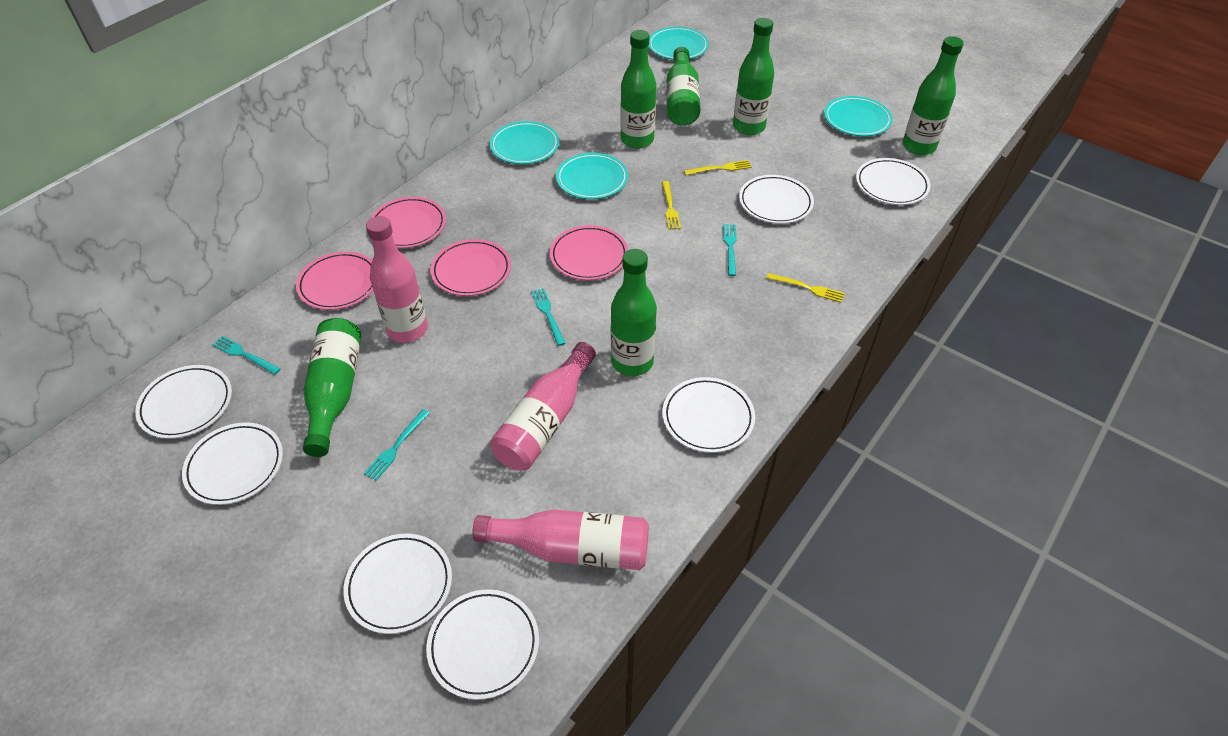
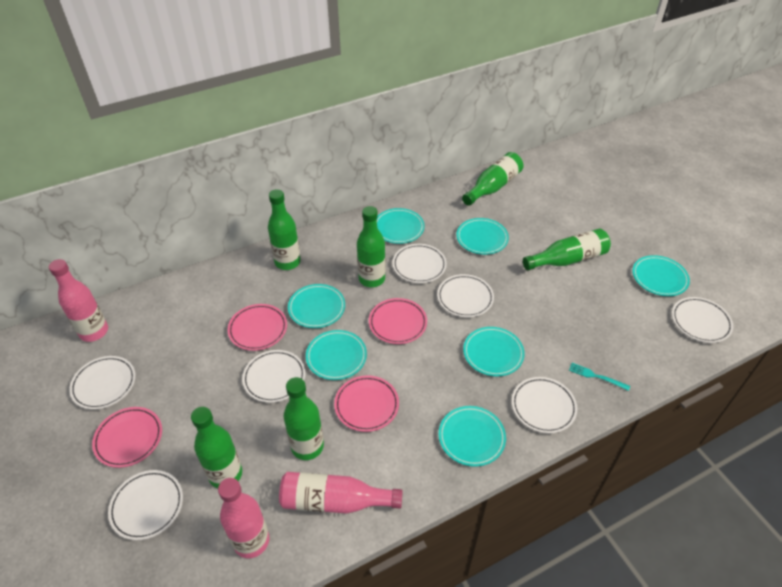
turquoise fork: [212,336,281,375] [364,409,430,481] [531,288,566,346] [723,224,737,276] = 4 -> [569,363,630,391] = 1
turquoise plate: [490,121,559,164] [556,153,628,199] [648,27,709,60] [824,96,893,136] = 4 -> [288,284,345,328] [306,330,367,380] [377,208,425,244] [439,406,506,467] [456,218,509,255] [463,327,525,377] [632,255,690,296] = 7
yellow fork: [662,181,681,230] [684,160,752,175] [767,273,844,303] = 3 -> none = 0

